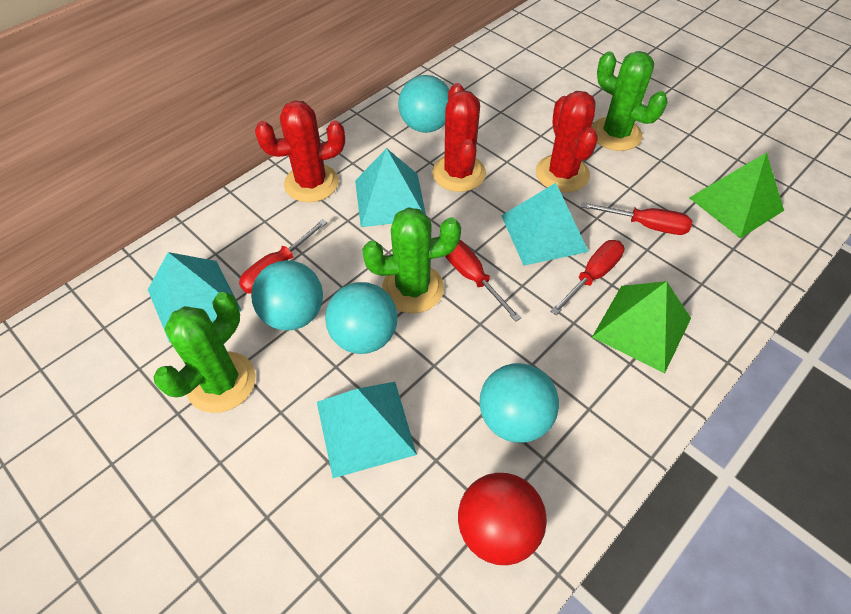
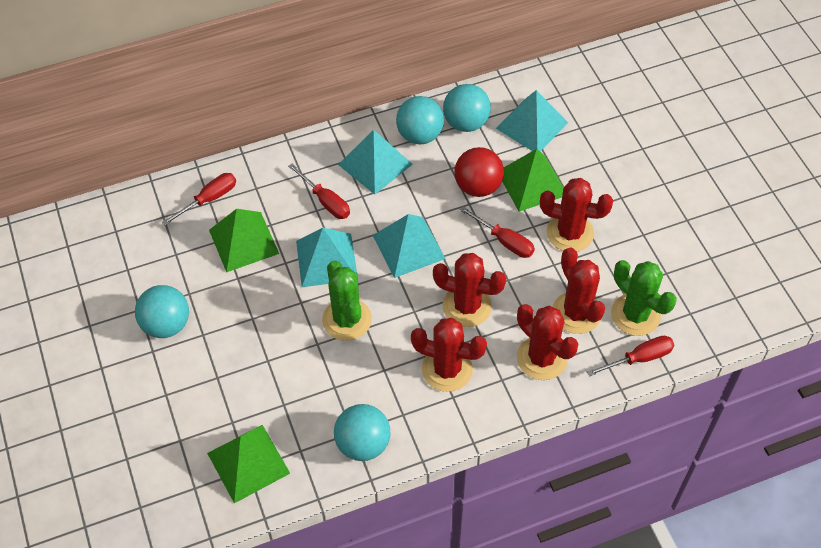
green cactus: [153,292,256,413] [362,207,461,313] [591,51,668,151] = 3 -> [322,261,372,341] [611,260,677,336] = 2
green pyramid: [592,281,691,374] [689,152,784,238] = 2 -> [207,425,290,503] [209,209,279,273] [502,149,564,212] = 3
red cactus: [255,100,345,202] [432,83,486,192] [536,91,598,192] = 3 -> [411,318,487,392] [433,253,506,327] [517,304,578,380] [540,178,613,252] [553,248,605,334] = 5

